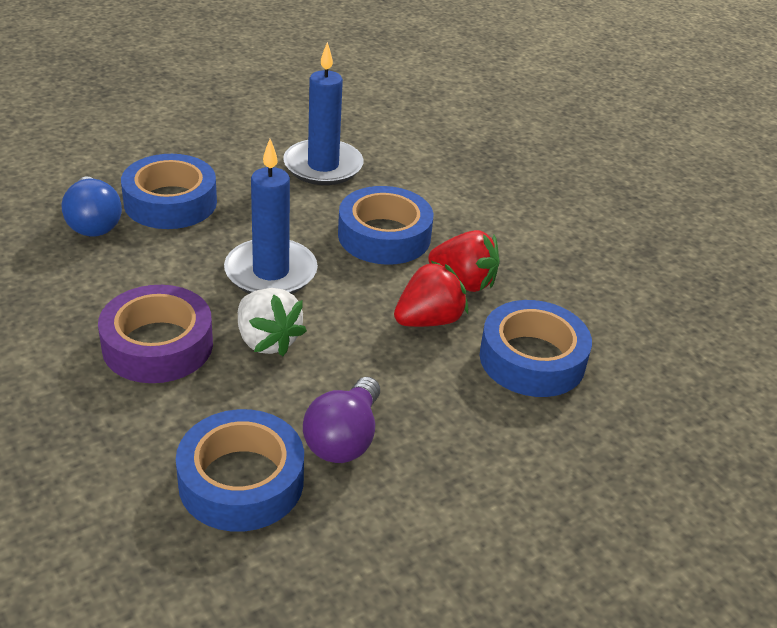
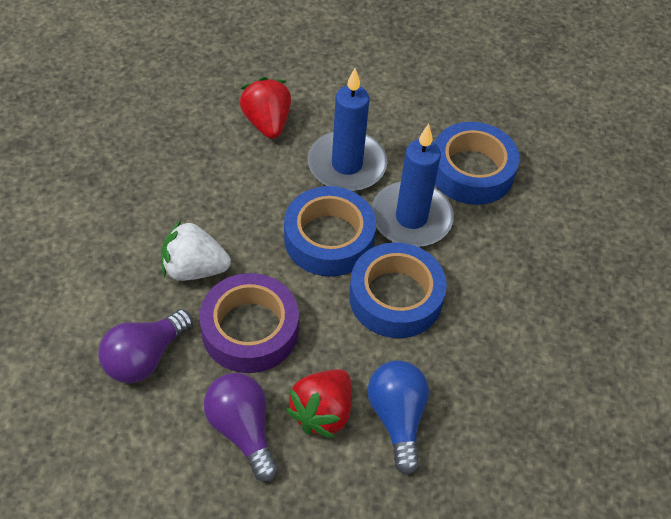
blue tape: [121,154,217,229] [176,409,304,532] [338,186,433,265] [480,300,592,397] = 4 -> [284,186,376,277] [349,242,447,338] [435,122,520,205] = 3
purple light bulb: [303,377,380,463] = 1 -> [98,309,193,383] [203,373,278,482] = 2

